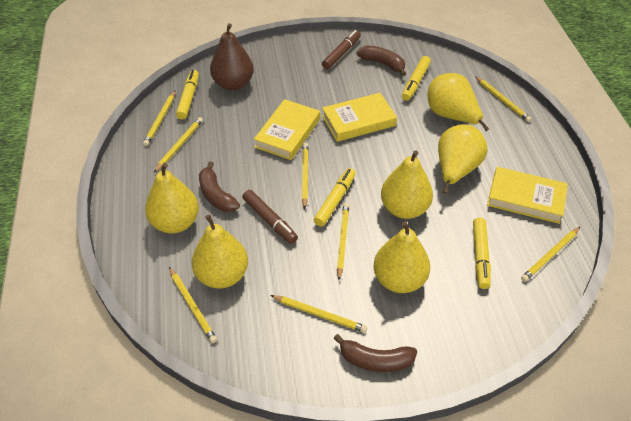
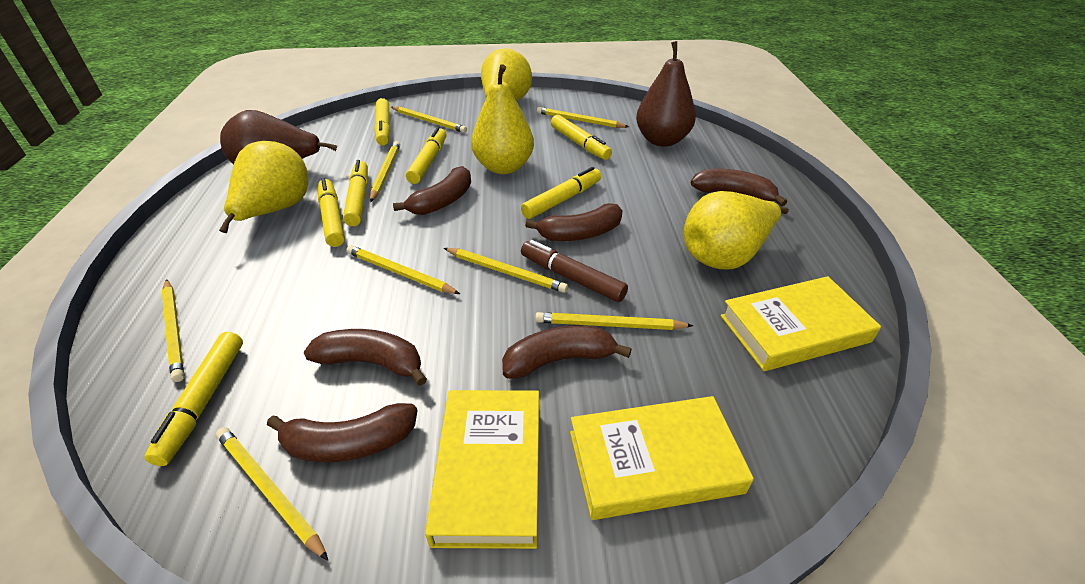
brown banana: [199,161,240,212] [333,334,417,372] [356,45,406,76] = 3 -> [267,403,418,462] [304,329,427,386] [393,166,471,215] [502,325,632,379] [525,203,623,241] [691,169,787,206] = 6
brown marker: [242,190,298,244] [322,30,361,70] = 2 -> [521,240,628,302] = 1
brown pear: [210,23,254,91] = 1 -> [220,110,337,164] [636,41,696,147] = 2
yellow marker: [176,70,199,119] [314,168,356,227] [402,56,431,101] [473,218,491,289] = 4 -> [144,332,243,466] [318,178,345,247] [343,160,368,226] [374,98,390,145] [406,127,447,184] [521,167,601,219] [551,115,612,160] = 7
yellow pear: [145,163,199,233] [192,215,248,289] [374,221,430,293] [381,151,433,219] [428,73,489,131] [438,124,488,194] = 6 -> [219,141,308,233] [471,64,534,174] [481,49,532,101] [684,191,789,269] = 4

